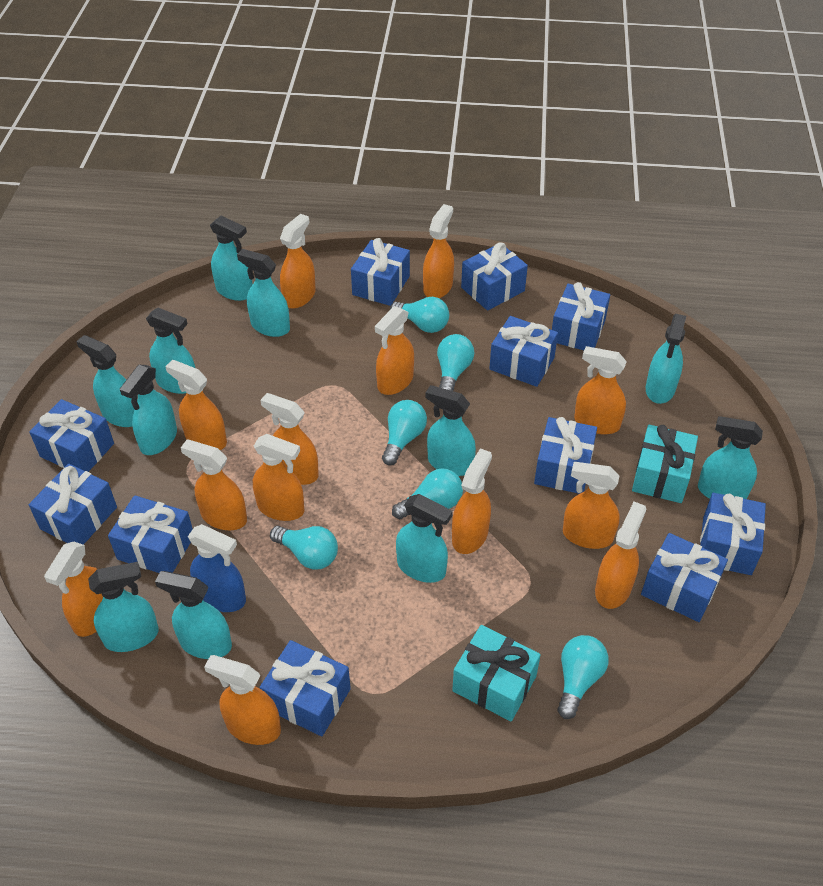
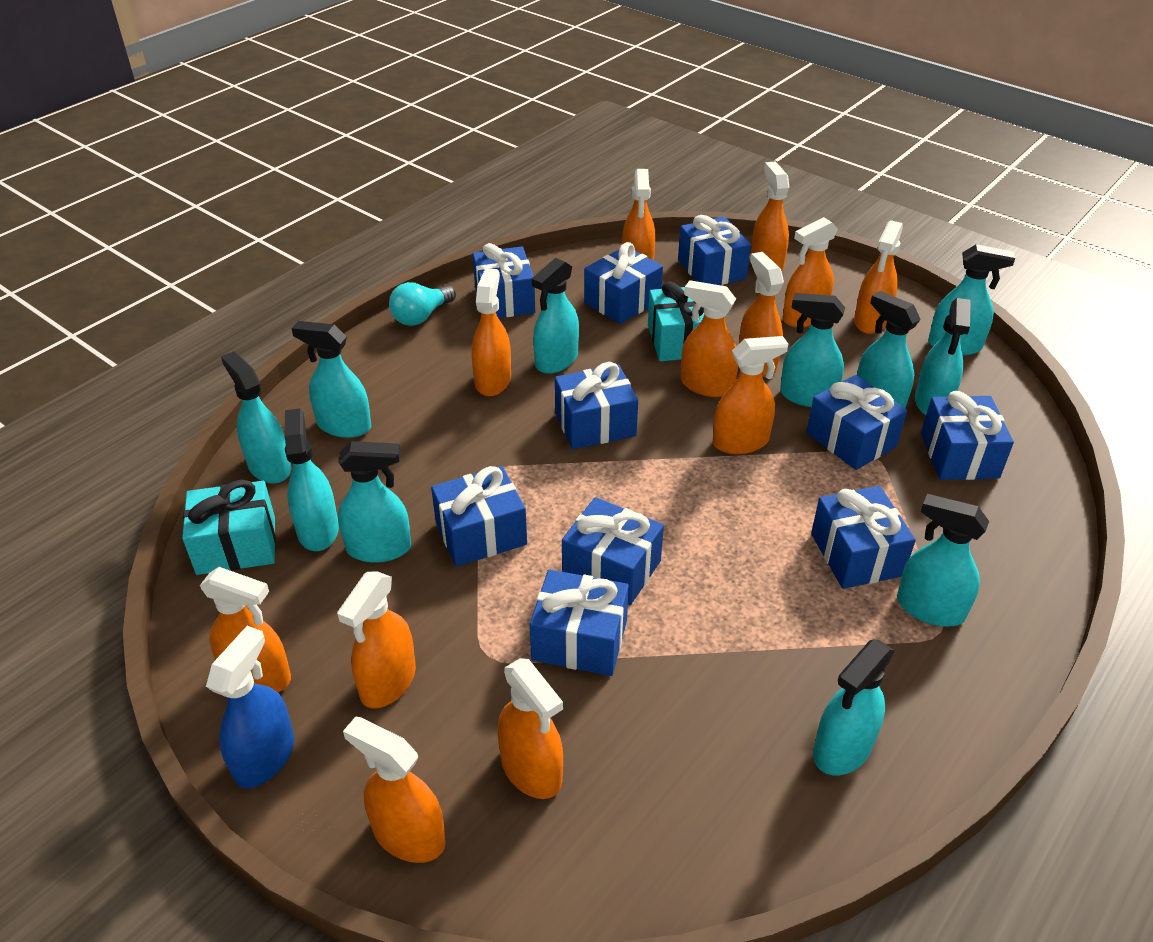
blue gift: [29,399,114,472] [29,464,117,545] [108,495,193,573] [260,640,351,737] [351,238,410,306] [461,242,528,311] [489,316,558,387] [534,417,597,494] [552,282,610,350] [641,533,728,622] [700,493,766,575] = 11 -> [431,466,527,567] [473,243,535,318] [530,570,629,676] [555,362,638,449] [562,497,664,605] [584,242,663,324] [678,215,751,285] [807,375,907,470] [811,486,916,589] [921,391,1014,480] = 10
orange spray bottle: [44,542,103,637] [165,360,227,450] [181,440,247,530] [204,655,281,745] [253,434,305,521] [260,393,319,485] [280,214,316,308] [375,306,414,395] [423,204,454,298] [452,448,492,554] [563,462,620,549] [574,346,627,434] [595,502,646,609] = 13 -> [200,567,291,692] [337,571,416,709] [343,717,446,863] [472,268,511,396] [498,658,563,799] [622,169,656,261] [681,280,738,397] [713,336,788,454] [739,252,784,377] [750,161,789,272] [782,217,838,327] [854,220,903,334] = 12
turquoise light bulb: [270,526,338,570] [382,400,427,465] [390,297,449,333] [392,468,463,519] [437,334,474,391] [557,635,609,719] = 6 -> [389,282,456,326] = 1

